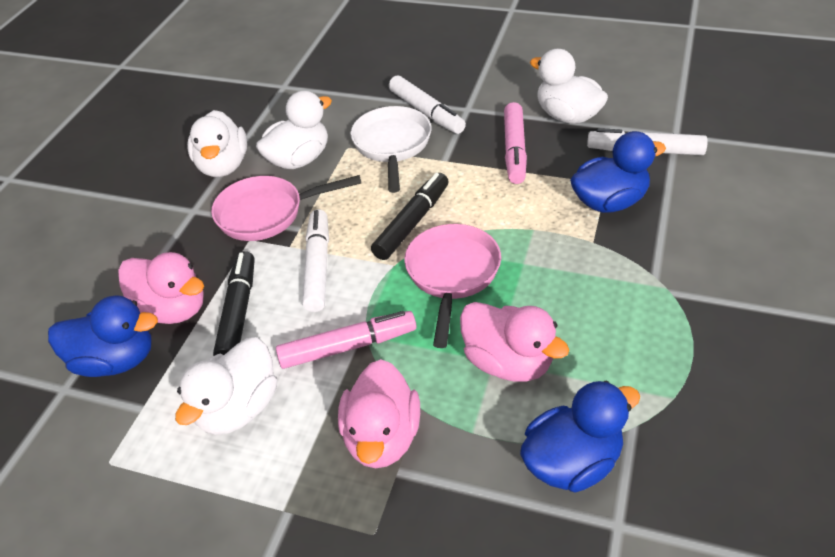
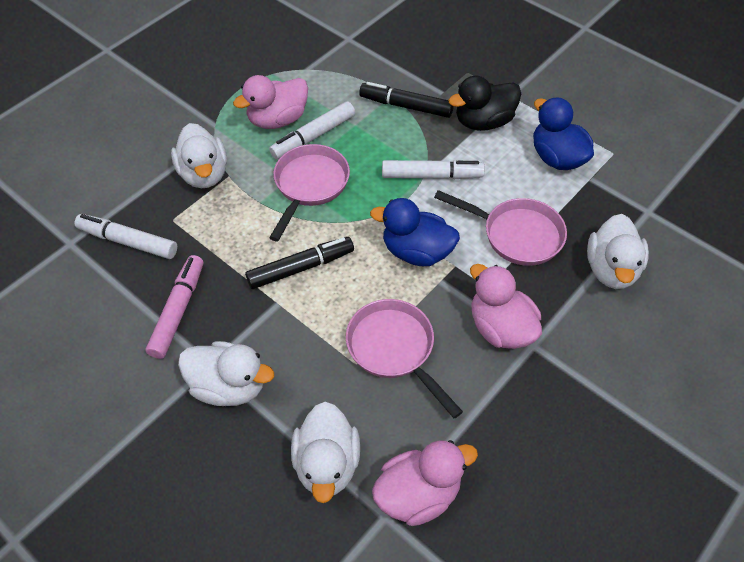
black duck: none = 0 -> [448,76,521,131] = 1
blue duck: [48,295,158,377] [520,380,640,493] [570,131,666,213] = 3 -> [370,198,460,266] [533,97,594,170] = 2
pink marker: [276,311,416,369] [504,102,527,184] = 2 -> [146,255,203,359] = 1
pink pan: [211,175,361,241] [404,224,501,348] = 2 -> [269,144,350,241] [346,299,463,419] [434,190,567,266] = 3
white pan: [350,106,432,193] = 1 -> none = 0

